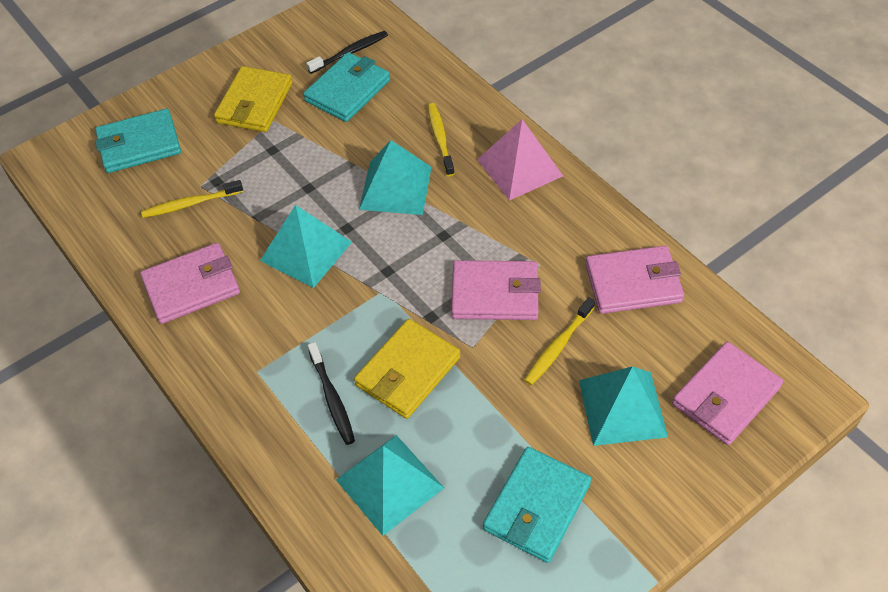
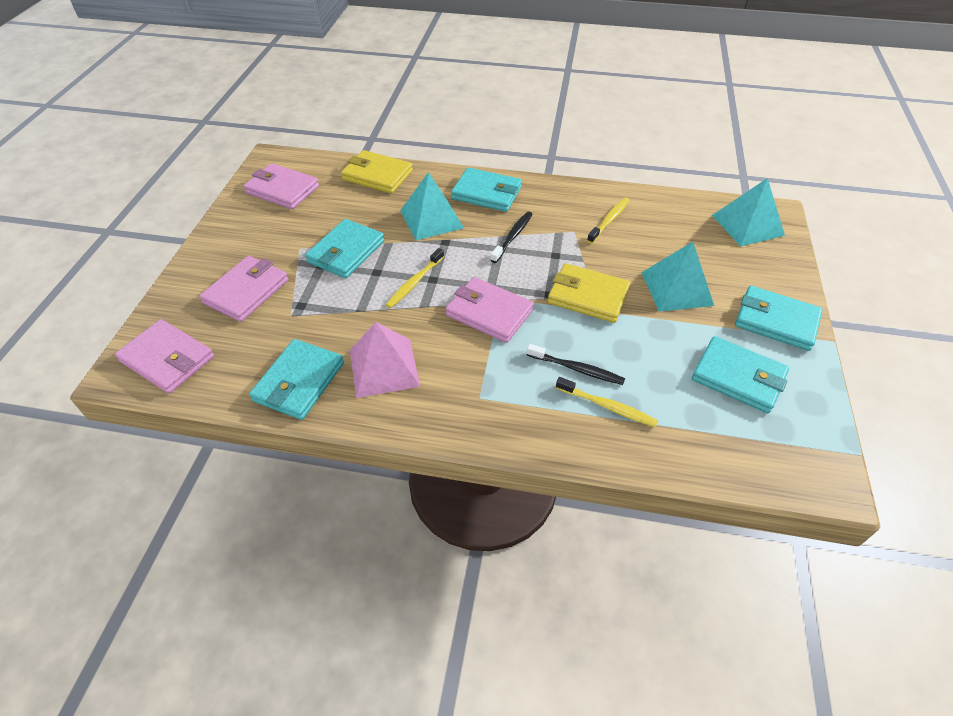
turquoise pyramid: [260,205,352,288] [336,435,444,536] [359,140,432,215] [579,366,668,446] = 4 -> [400,172,464,240] [641,242,714,312] [712,178,785,246] = 3
turquoise wallet: [95,109,181,173] [303,52,390,122] [483,447,591,563] = 3 -> [249,339,344,420] [305,219,384,278] [451,167,522,212] [692,336,789,413] [735,286,823,351] = 5

